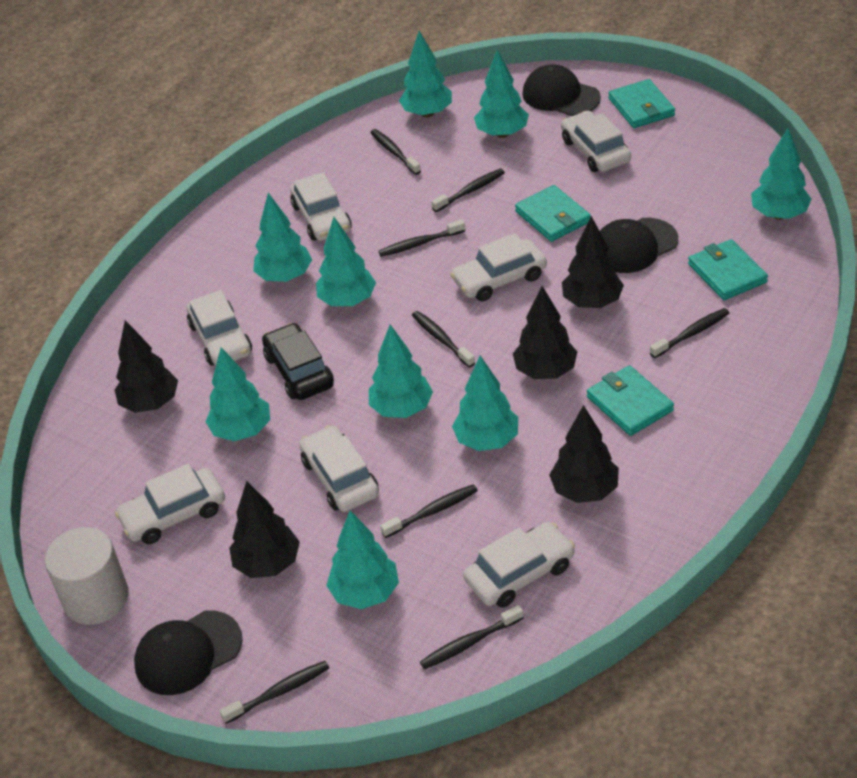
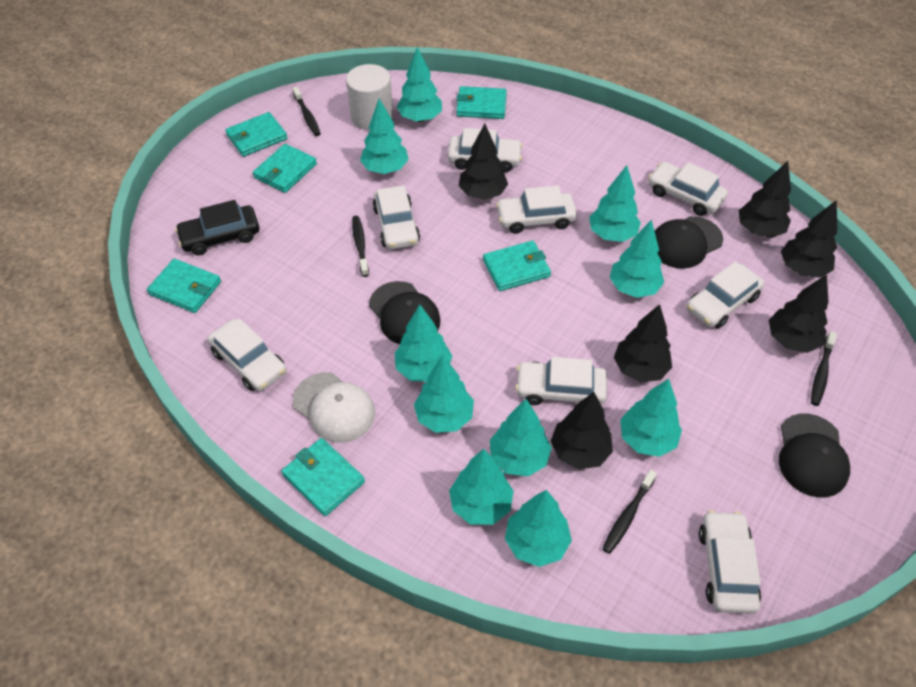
black toothbrush: [220,661,329,724] [370,129,421,175] [378,219,465,257] [380,484,478,538] [412,311,475,368] [420,605,524,669] [431,168,505,212] [650,308,729,358] = 8 -> [292,87,321,136] [352,216,369,277] [602,470,657,554] [811,331,837,406] = 4
black tree: [115,320,178,413] [229,481,300,578] [513,286,577,379] [549,405,619,503] [562,216,624,308] = 5 -> [458,124,508,200] [551,392,613,469] [614,304,672,382] [739,161,791,238] [769,274,829,353] [781,200,837,278] = 6
turquoise tree: [205,347,270,441] [253,193,312,282] [316,217,376,306] [326,511,399,609] [369,324,433,418] [399,31,452,117] [452,356,518,451] [474,50,529,138] [751,128,812,220] = 9 -> [360,99,409,174] [395,305,452,382] [397,47,442,122] [414,355,474,433] [449,449,514,525] [490,399,552,476] [505,490,572,567] [589,165,641,242] [610,220,664,298] [620,379,682,457] = 10
turquoise wallet: [515,185,591,242] [587,365,674,436] [608,79,675,128] [688,239,768,300] = 4 -> [147,259,221,313] [225,112,287,157] [253,144,317,193] [282,438,365,516] [456,86,507,119] [483,241,551,291] = 6
white cap: none = 0 -> [292,372,375,443] = 1
white car: [115,464,225,544] [187,290,252,366] [290,172,352,241] [299,425,379,512] [450,233,547,301] [463,522,575,608] [561,111,631,172] = 7 -> [208,318,287,391] [373,185,420,250] [448,128,523,172] [496,186,577,234] [515,357,607,405] [648,162,728,216] [686,261,764,328] [699,510,761,614] = 8

